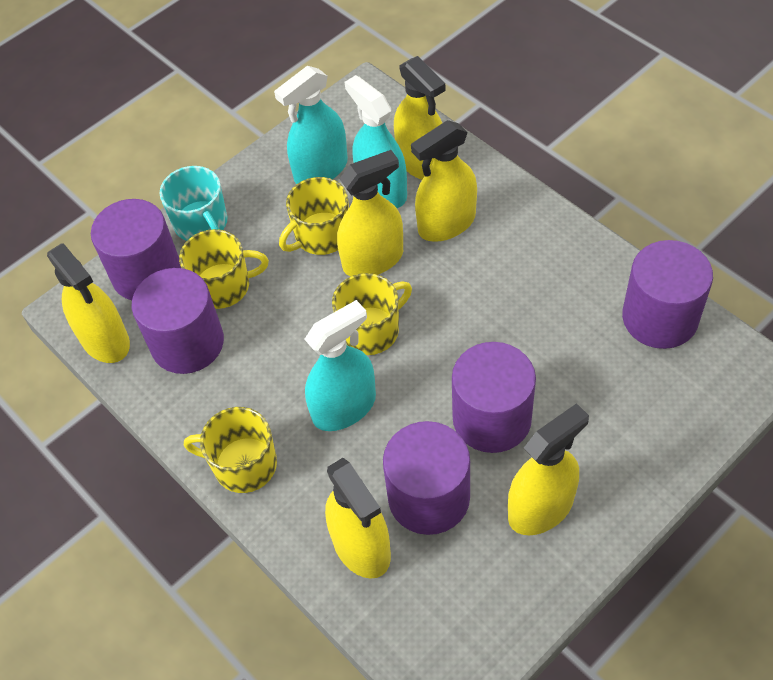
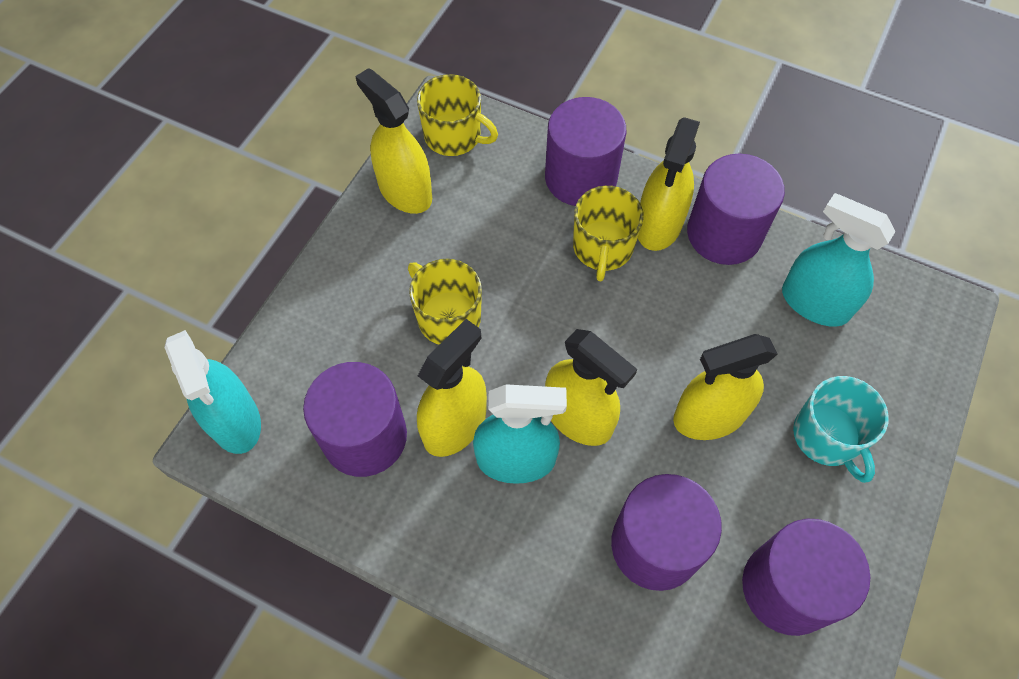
yellow mug: [179,229,269,309] [184,407,277,493] [279,177,349,255] [332,273,412,355] = 4 -> [408,259,482,345] [417,74,498,156] [573,186,644,281] = 3
yellow spray bottle: [47,243,130,363] [325,458,391,579] [337,150,403,276] [394,56,446,180] [411,120,477,242] [508,403,589,535] = 6 -> [355,68,432,214] [417,319,487,457] [545,329,637,446] [638,117,700,251] [673,334,777,440] = 5

